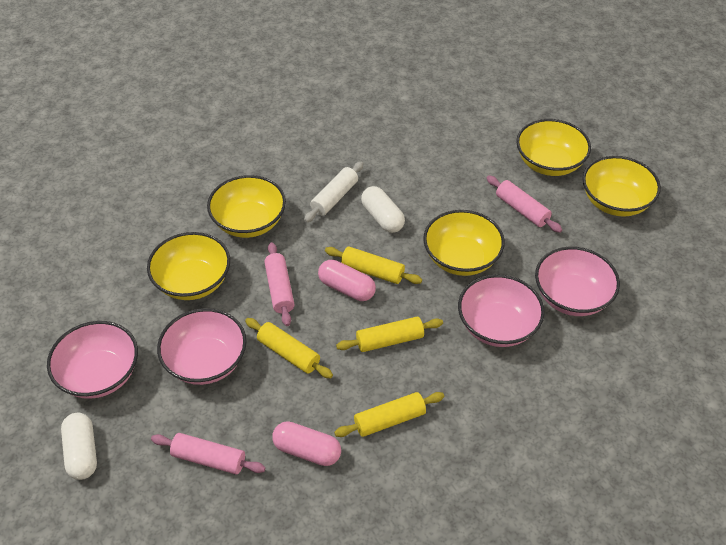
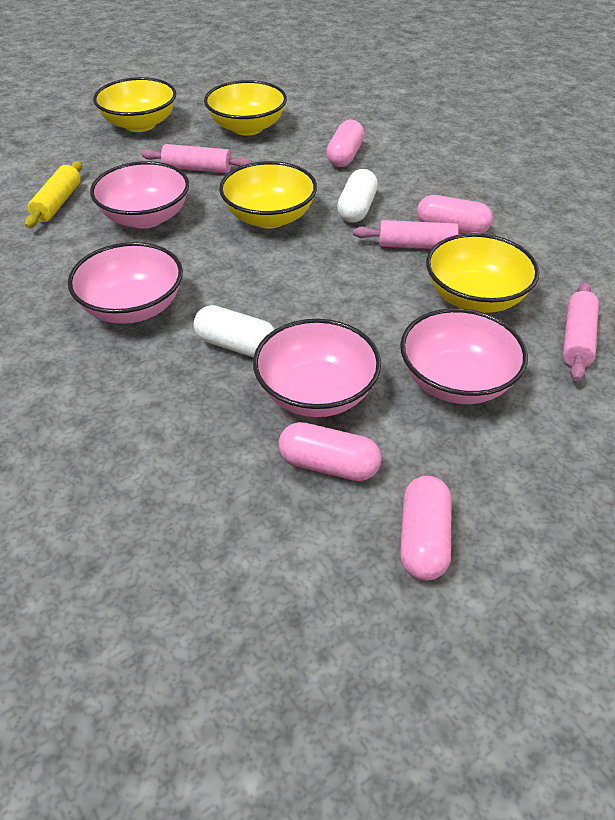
pink capsule: [272,421,341,466] [318,260,376,301] = 2 -> [278,422,381,481] [326,120,364,167] [400,476,452,581] [417,195,492,234] = 4
white rolling pin: [304,161,364,223] = 1 -> none = 0
yellow bowl: [147,232,230,300] [207,175,286,238] [423,210,505,276] [516,119,591,176] [582,156,661,217] = 5 -> [93,77,176,132] [204,80,287,136] [219,161,317,229] [426,233,540,313] = 4
yellow rolling pin: [245,318,333,379] [325,246,422,284] [334,392,444,437] [336,317,443,352] = 4 -> [25,161,82,228] = 1

